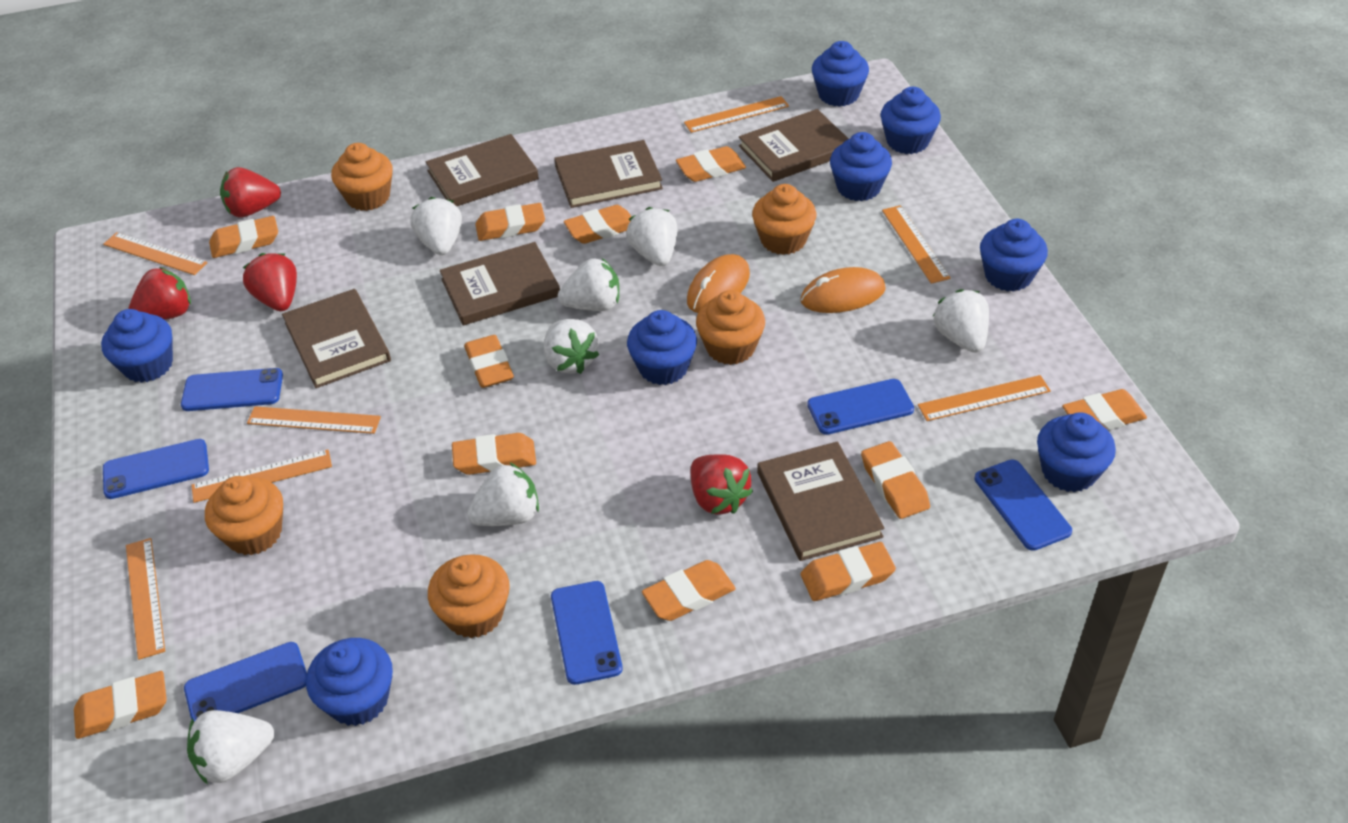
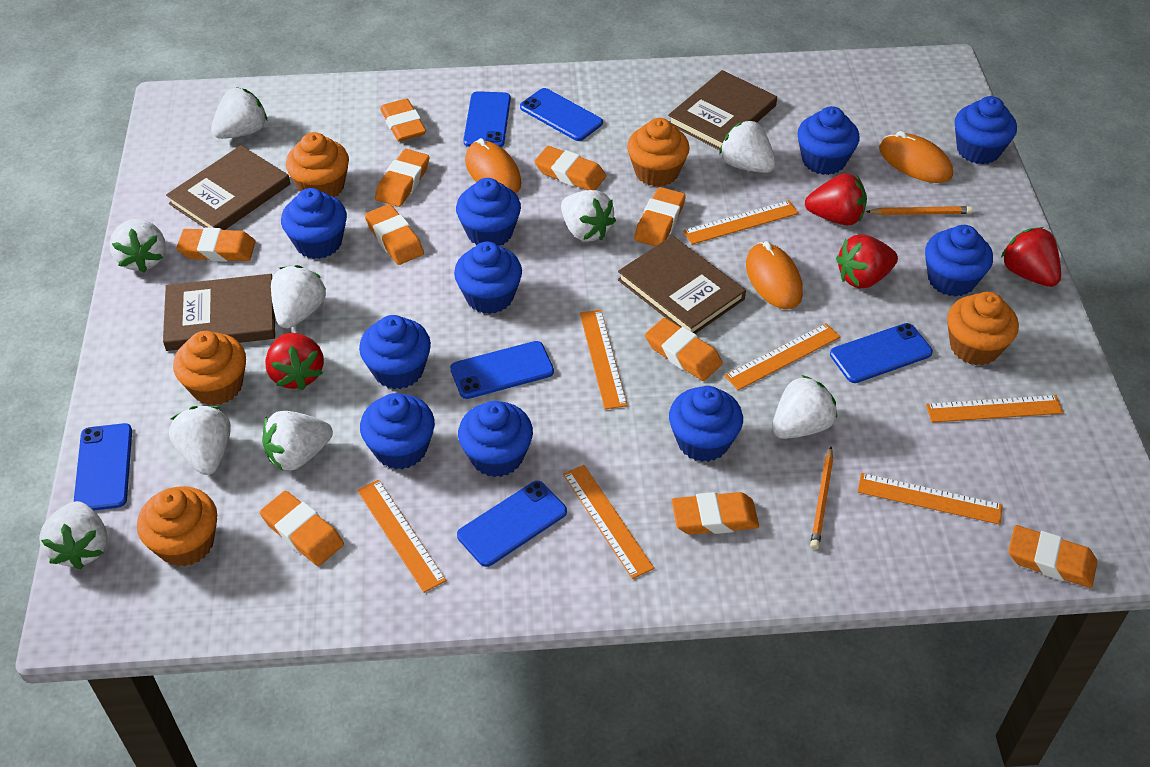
blue cupcake: [101,309,173,383] [306,638,393,726] [627,310,697,385] [812,41,869,107] [830,132,892,201] [881,87,941,154] [980,219,1048,292] [1037,413,1116,492] = 8 -> [281,188,347,259] [359,315,431,389] [360,393,435,469] [454,242,522,314] [456,178,521,246] [458,401,533,477] [669,386,743,462] [797,106,860,175] [925,225,993,297] [955,96,1017,165] = 10
brown book: [282,289,391,388] [426,134,539,206] [440,242,560,325] [554,140,663,208] [739,109,849,182] [757,441,885,561] = 6 -> [163,274,275,351] [166,145,290,230] [618,236,746,334] [668,70,777,150] = 4
orange eraser: [74,671,167,739] [209,216,278,258] [452,433,536,475] [464,335,514,388] [475,203,545,241] [564,205,631,244] [642,560,736,621] [676,146,746,182] [801,542,896,601] [861,441,930,519] [1062,389,1147,430] = 11 -> [176,228,255,262] [260,491,344,566] [365,204,424,265] [375,149,429,207] [380,99,426,142] [534,146,606,190] [634,187,686,246] [645,318,722,381] [672,492,759,535] [1008,525,1097,588] = 10
orange mouse: [687,254,750,313] [800,267,886,313] = 2 -> [465,138,522,193] [746,241,803,309] [879,131,953,183] = 3
orange pencil: none = 0 -> [810,447,833,549] [866,206,973,215] = 2
white strawberry: [187,710,274,784] [410,197,462,255] [467,462,539,526] [544,319,599,374] [558,258,619,311] [626,207,678,266] [933,289,989,353] = 7 -> [39,501,108,569] [110,219,166,273] [169,406,231,475] [211,87,267,139] [262,411,333,470] [271,265,326,328] [561,190,616,241] [719,120,776,173] [772,375,837,439] = 9

